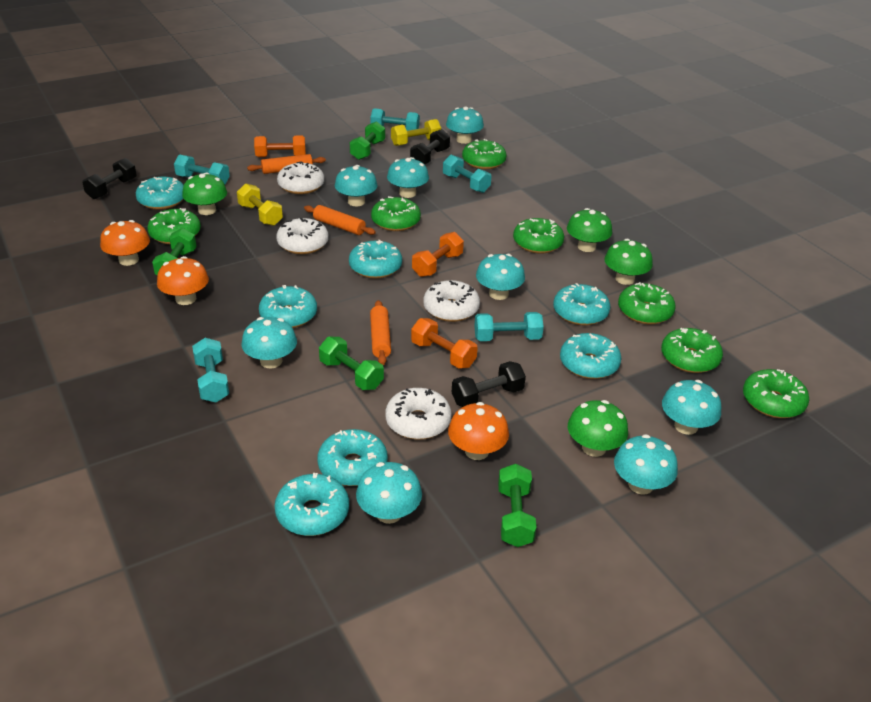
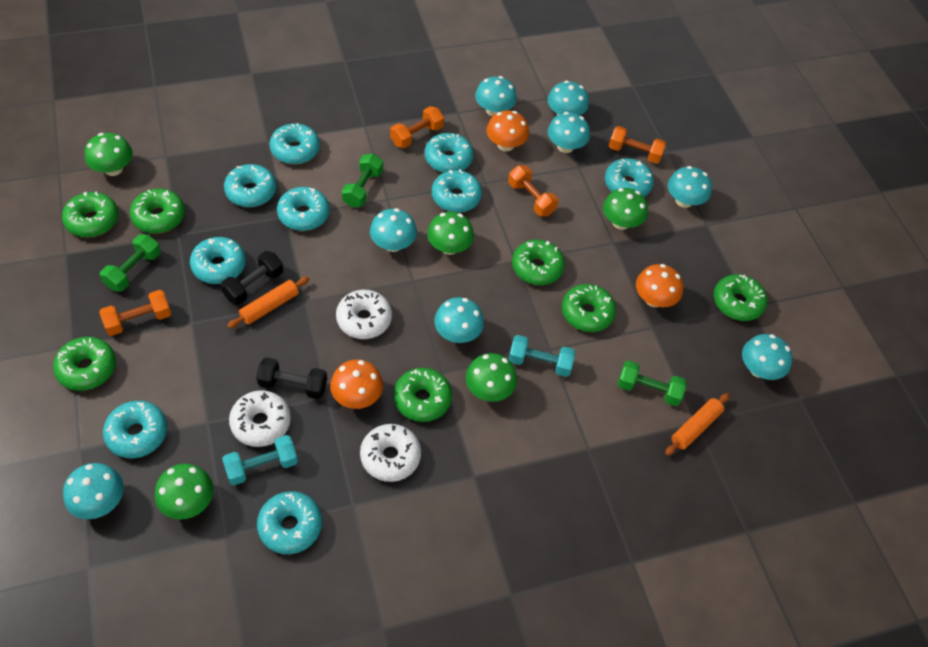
black dumbbell: [82,158,137,199] [410,129,450,164] [452,361,526,407] = 3 -> [221,251,283,305] [256,357,327,399] = 2
green dumbbell: [152,228,197,275] [319,337,384,390] [350,121,385,160] [498,464,537,547] = 4 -> [100,234,161,292] [342,154,383,207] [618,360,687,406] = 3
green mushroom: [182,172,227,215] [567,208,612,252] [568,400,628,457] [605,239,653,285] = 4 -> [85,133,133,176] [155,464,213,520] [427,212,474,255] [466,353,517,402] [603,188,648,230] = 5
orange dumbbell: [254,136,306,157] [411,318,478,368] [412,232,464,277] = 3 -> [99,290,171,336] [390,106,444,148] [508,165,558,216] [609,126,666,164] = 4
orange rolling pin: [247,154,326,174] [304,205,376,235] [370,300,391,365] = 3 -> [227,277,309,328] [665,393,730,455] = 2
turquoise donut: [136,177,184,210] [259,285,317,328] [275,473,349,536] [317,429,388,486] [349,240,402,279] [553,283,610,325] [560,333,622,379] = 7 -> [103,401,167,458] [190,237,246,284] [224,164,277,207] [257,491,322,554] [270,123,320,164] [277,187,330,231] [425,133,474,173] [432,169,482,213] [605,158,654,197] = 9
turquoise dumbbell: [174,155,230,184] [192,338,229,402] [371,108,420,131] [443,155,491,193] [474,312,544,341] = 5 -> [222,435,298,485] [508,335,575,377] = 2
white donut: [276,218,329,254] [277,161,324,194] [385,388,452,440] [423,280,480,322] = 4 -> [229,390,291,447] [336,290,392,339] [360,424,421,482] = 3
yellow dumbbell: [237,183,283,226] [391,119,441,146] = 2 -> none = 0

